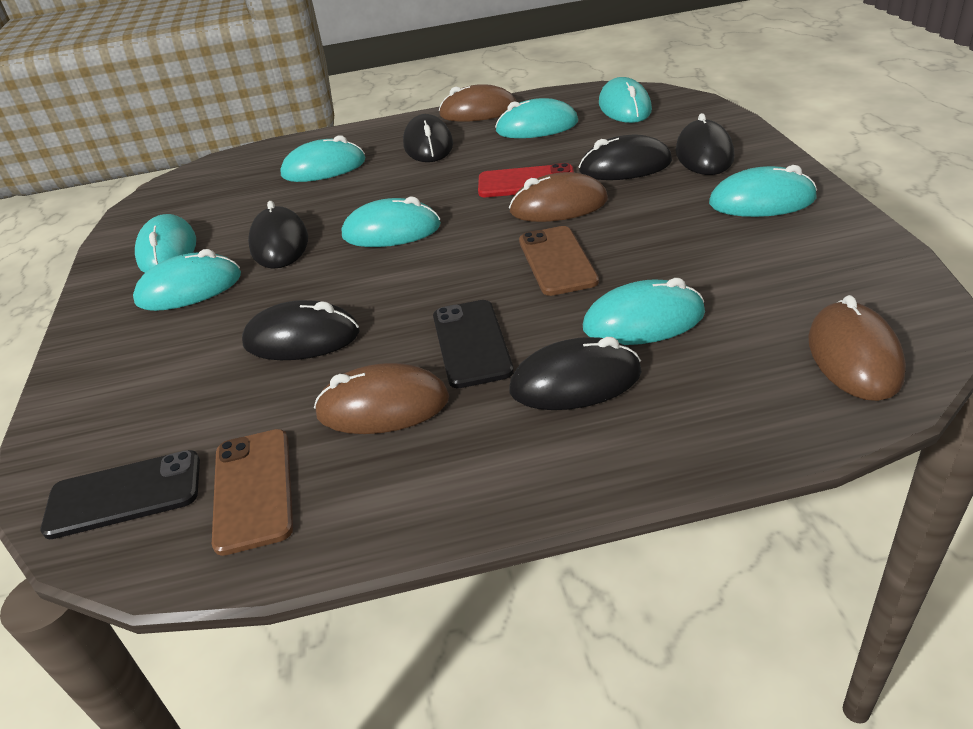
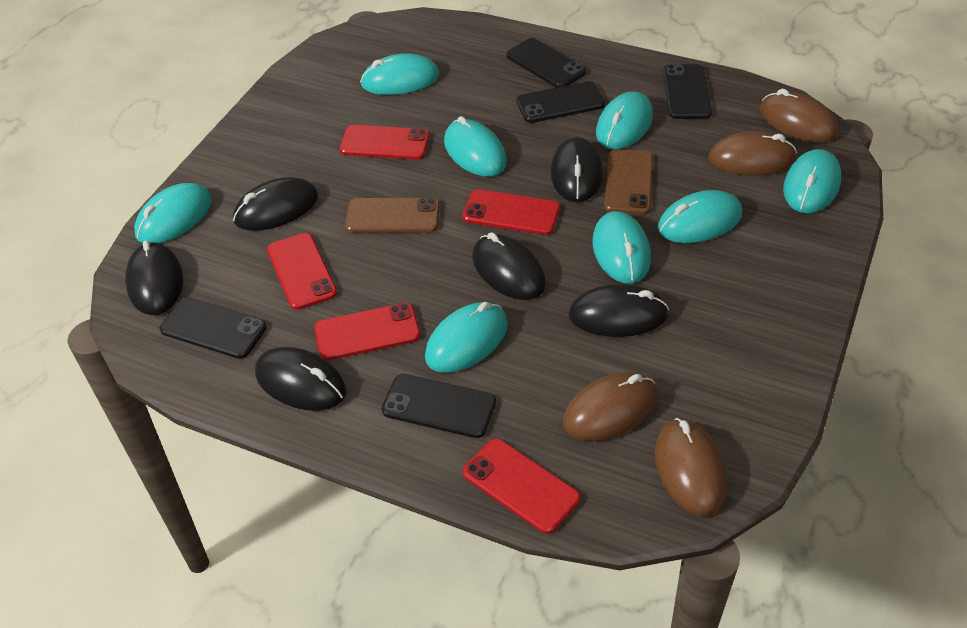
black phone: [41,450,200,539] [433,300,514,388] = 2 -> [160,297,267,359] [382,374,496,438] [506,38,586,88] [516,81,605,123] [663,64,712,119] = 5
red phone: [478,163,574,197] = 1 -> [267,233,337,310] [314,303,421,361] [339,125,430,160] [462,189,560,235] [463,438,580,534] = 5

